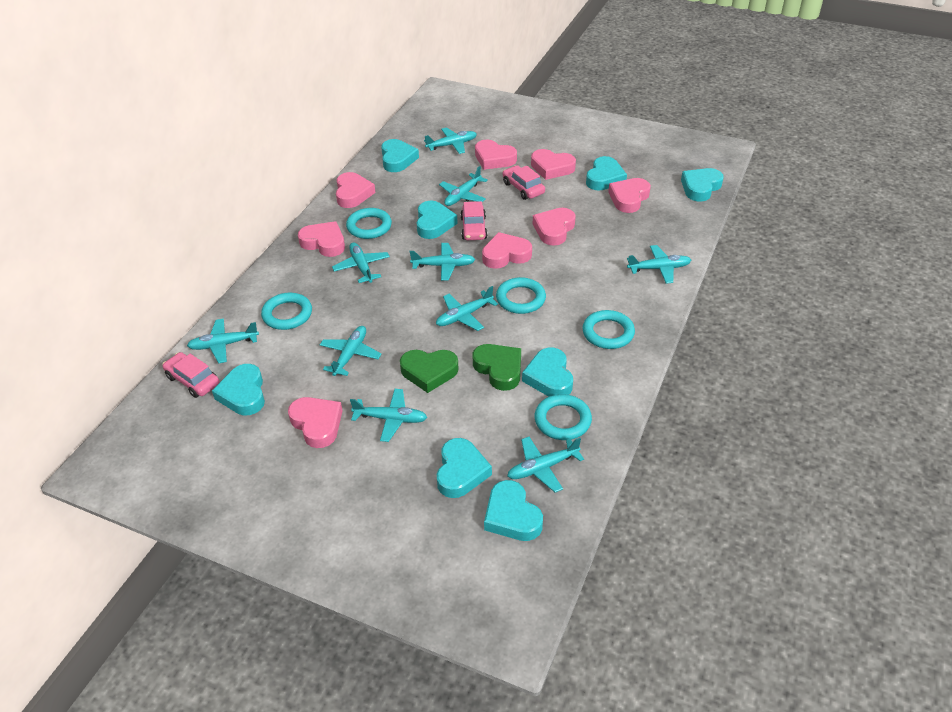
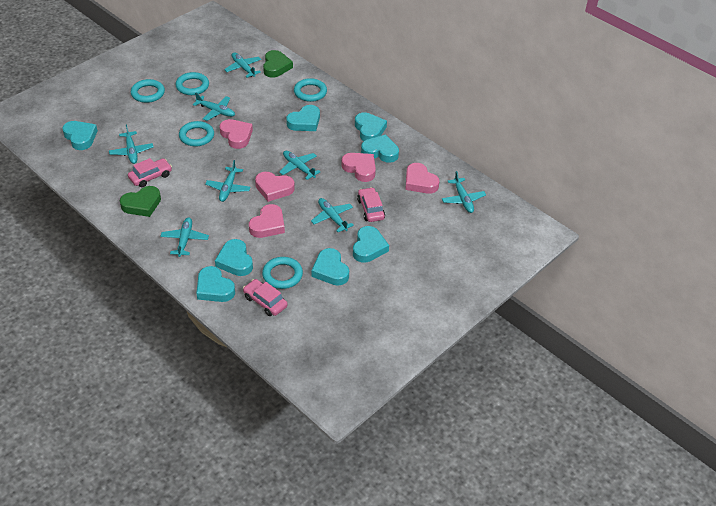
pink heart: [288,397,342,448] [298,221,345,257] [336,172,376,208] [475,139,517,170] [482,232,532,269] [531,149,576,180] [533,208,576,246] [608,178,651,213] = 8 -> [219,119,253,149] [249,204,285,238] [255,172,295,202] [341,153,376,182] [405,163,440,194] = 5
turquoise plane: [187,318,259,363] [320,326,382,376] [332,242,390,283] [350,389,427,442] [409,243,475,281] [424,127,477,154] [436,286,498,331] [439,166,488,206] [507,437,584,492] [627,245,691,284] = 10 -> [109,125,154,164] [160,217,209,257] [193,92,235,121] [205,160,251,202] [224,52,261,78] [279,151,320,180] [311,198,354,232] [442,171,486,213] = 8

